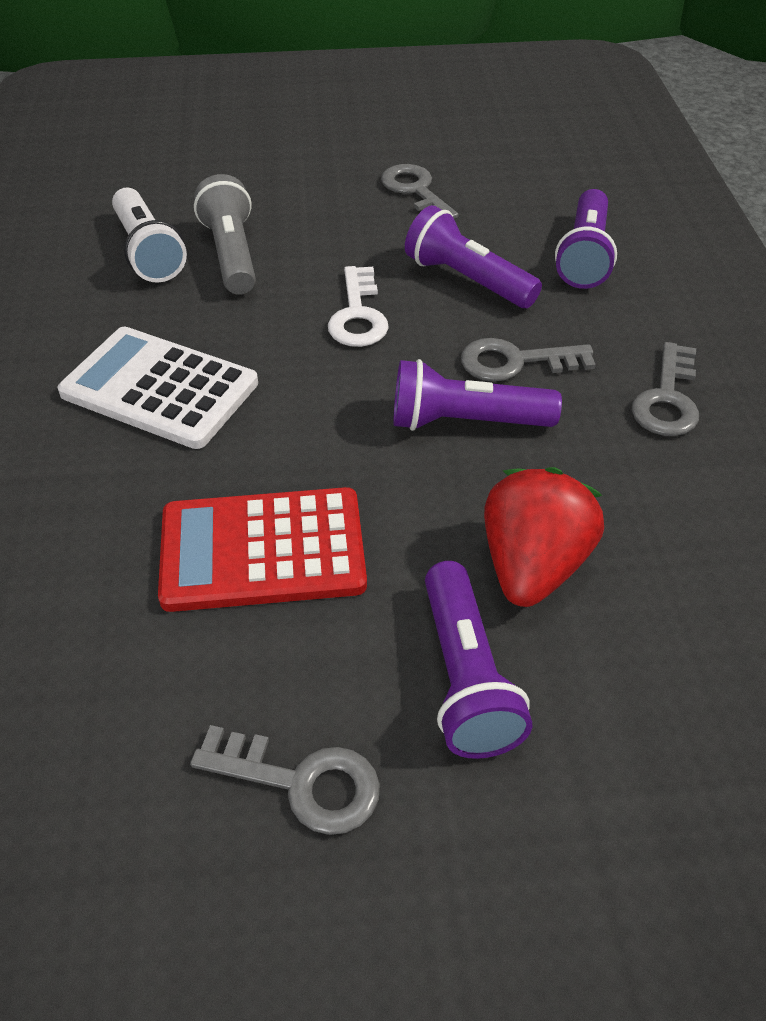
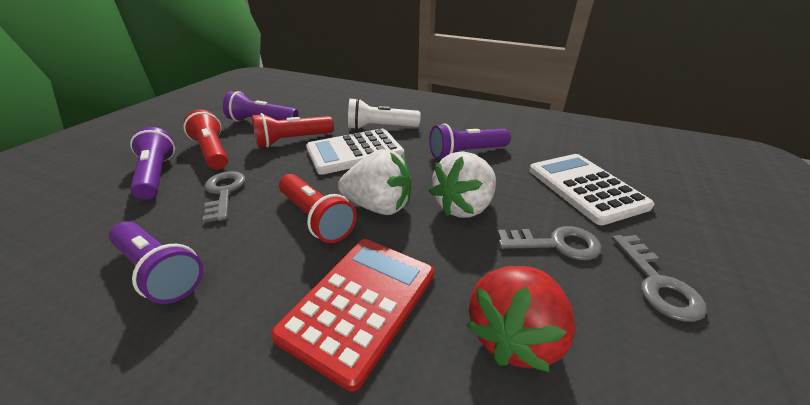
grey flashlight: [194,174,256,295] = 1 -> none = 0
grey key: [190,725,380,835] [381,164,458,219] [461,338,596,382] [632,342,699,436] = 4 -> [203,171,245,223] [497,226,602,260] [612,235,707,322] = 3
red flashlight: none = 0 -> [184,110,228,170] [252,113,334,148] [279,174,357,243] = 3
white calculator: [58,327,258,449] = 1 -> [306,129,404,175] [529,154,655,225] = 2
white key: [328,266,389,347] = 1 -> none = 0
white strawberry: none = 0 -> [338,149,412,215] [429,151,496,218] = 2

